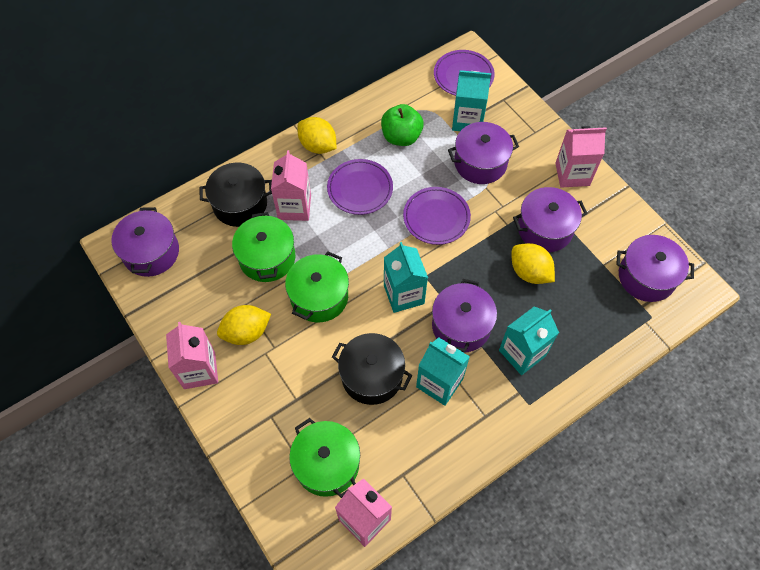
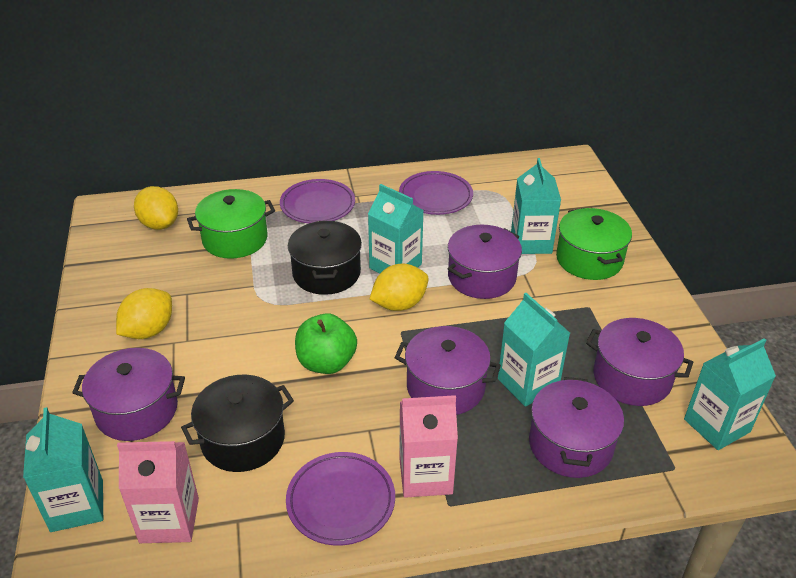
green pot: [232,212,295,282] [285,252,349,322] [289,418,360,498] = 3 -> [187,189,275,259] [556,208,632,280] = 2
pink carton: [166,322,218,389] [271,150,311,221] [335,478,392,547] [555,126,607,188] = 4 -> [117,441,199,543] [399,395,458,498] = 2
turquoise carton: [384,242,428,313] [416,337,470,406] [452,70,491,131] [499,306,559,375] = 4 -> [23,407,103,532] [368,184,424,273] [498,293,570,407] [511,158,561,254] [684,338,776,450] = 5

